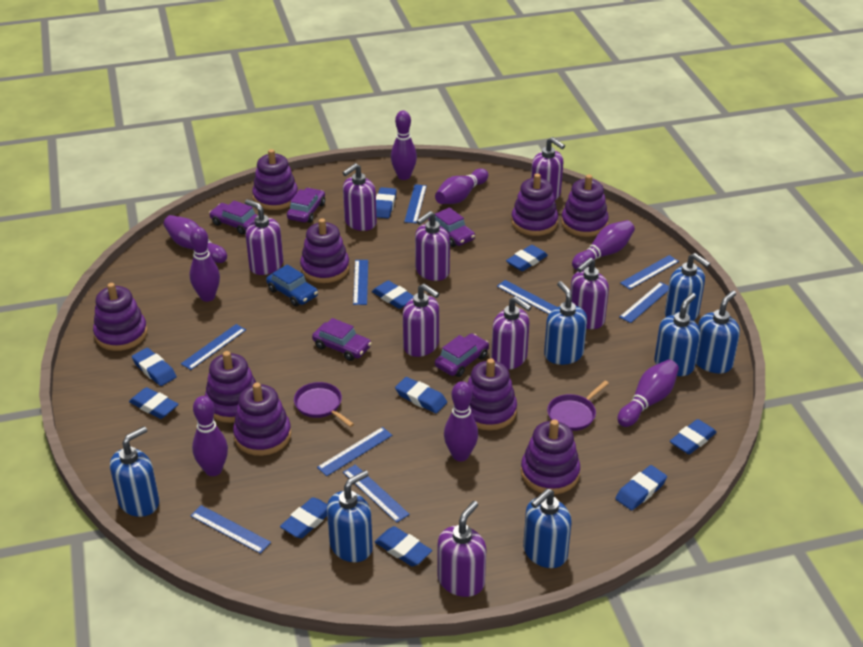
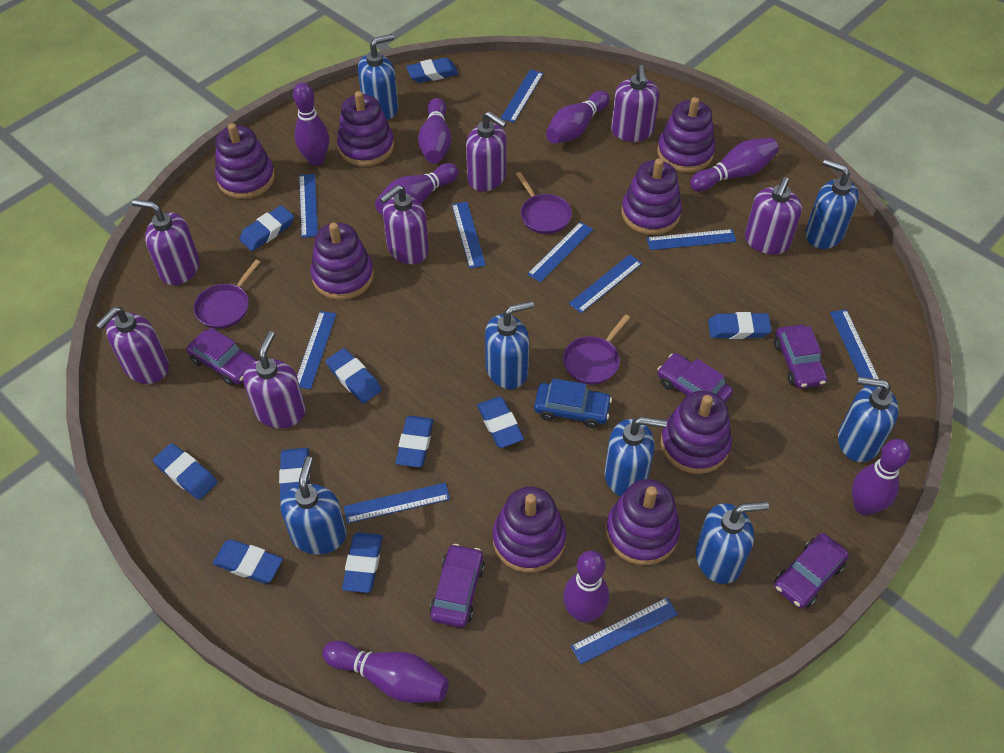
blue ruler: [181,324,246,370] [190,505,271,554] [317,427,392,476] [343,464,410,523] [353,260,368,305] [404,184,427,223] [497,280,557,314] [620,255,679,289] [620,282,669,323] = 9 -> [297,311,336,389] [299,174,318,238] [344,483,450,524] [452,202,486,269] [501,69,544,123] [527,222,593,282] [569,254,642,313] [571,597,678,664] [647,229,736,250] [830,310,879,387] = 10
purple pan: [294,382,354,427] [547,381,609,431] = 2 -> [194,260,260,329] [516,172,572,234] [563,314,630,384] = 3
purple soap dispenser: [245,199,283,275] [342,163,377,231] [403,284,439,357] [415,211,450,281] [437,501,487,597] [491,296,532,370] [531,137,565,201] [570,258,609,329] = 8 -> [95,307,169,384] [132,199,200,285] [243,331,306,428] [380,185,429,264] [466,111,507,192] [611,65,659,142] [745,177,802,255] = 7
purple stacking toy: [93,283,147,351] [205,351,256,423] [233,383,291,456] [252,149,298,210] [300,218,349,283] [468,358,517,430] [511,174,558,236] [521,420,580,494] [561,175,609,237] = 9 -> [215,123,275,199] [311,223,374,300] [337,91,394,166] [493,486,566,573] [606,479,680,565] [622,159,682,235] [657,97,715,172] [661,391,732,474] = 8

